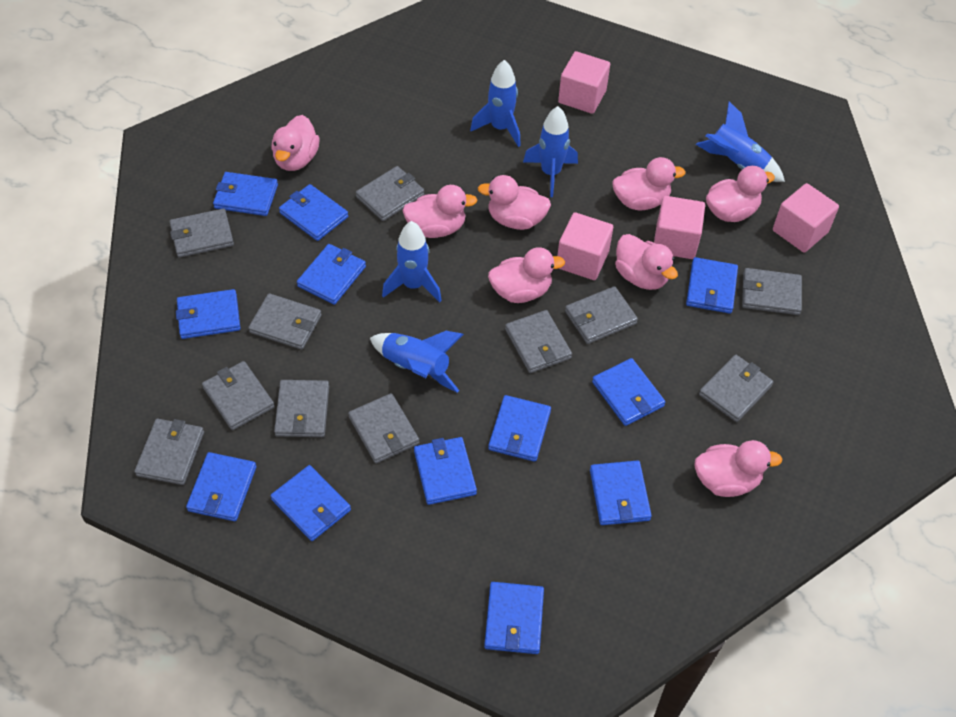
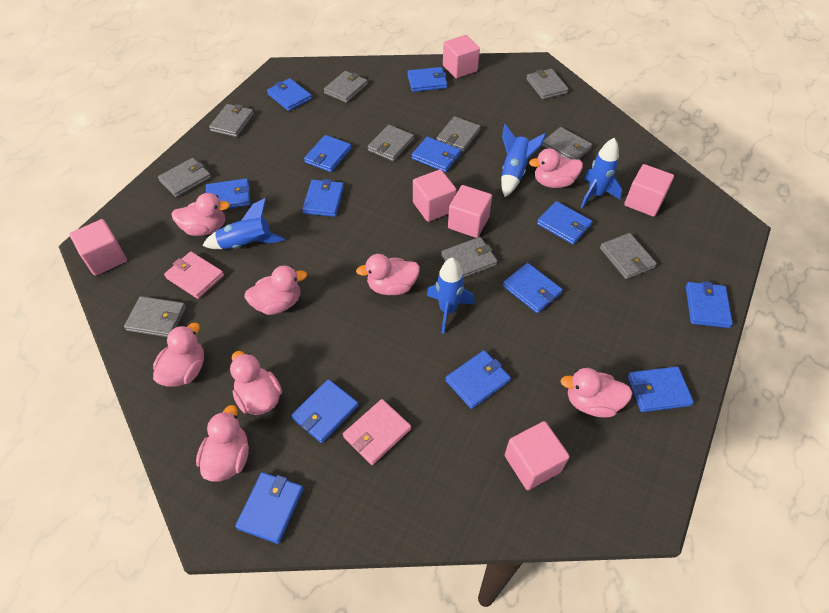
blue rocket: [370,331,464,393] [382,221,442,302] [470,60,521,147] [523,106,578,197] [696,101,785,182] = 5 -> [202,198,285,249] [427,257,475,334] [501,124,546,197] [581,138,622,208] = 4
blue wallet: [176,289,240,339] [186,452,256,521] [213,172,278,216] [271,465,351,541] [279,184,348,241] [297,244,366,305] [414,437,477,505] [484,582,544,654] [488,395,551,462] [590,460,652,525] [592,358,665,426] [686,257,738,314] = 12 -> [206,178,251,209] [235,472,303,544] [267,78,312,111] [291,379,359,443] [302,179,344,217] [304,135,352,172] [407,67,447,92] [411,137,461,172] [445,350,511,409] [503,263,563,313] [537,201,592,245] [628,366,694,412] [686,281,733,328] = 13
grey wallet: [134,419,204,485] [170,209,234,258] [202,361,275,430] [248,293,322,350] [274,380,329,437] [348,393,419,463] [356,166,424,221] [505,310,572,373] [565,286,638,344] [699,355,773,422] [742,268,802,315] = 11 -> [124,296,186,337] [158,158,211,197] [209,104,254,137] [324,71,368,103] [368,125,414,161] [436,116,481,152] [441,237,498,278] [526,69,569,100] [542,127,592,159] [600,233,657,279] = 10
pink cube: [557,212,613,280] [558,51,610,114] [654,196,705,259] [773,183,839,253] = 4 -> [69,219,127,276] [413,169,457,222] [443,35,480,78] [448,185,492,238] [505,421,569,490] [624,164,674,217] = 6
pink wallet: none = 0 -> [164,251,224,299] [343,399,411,465] = 2

